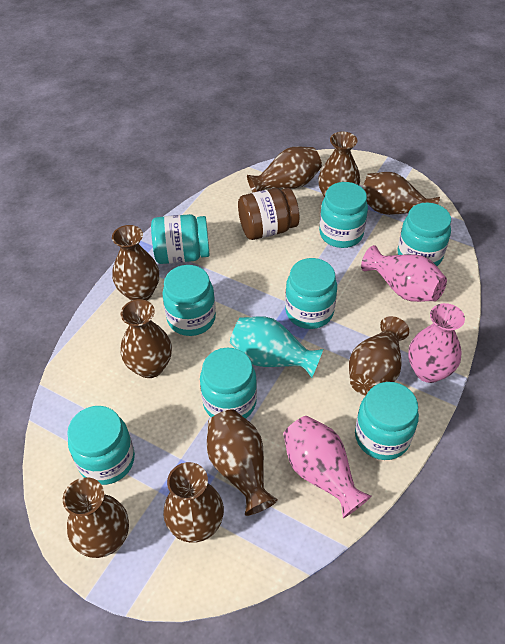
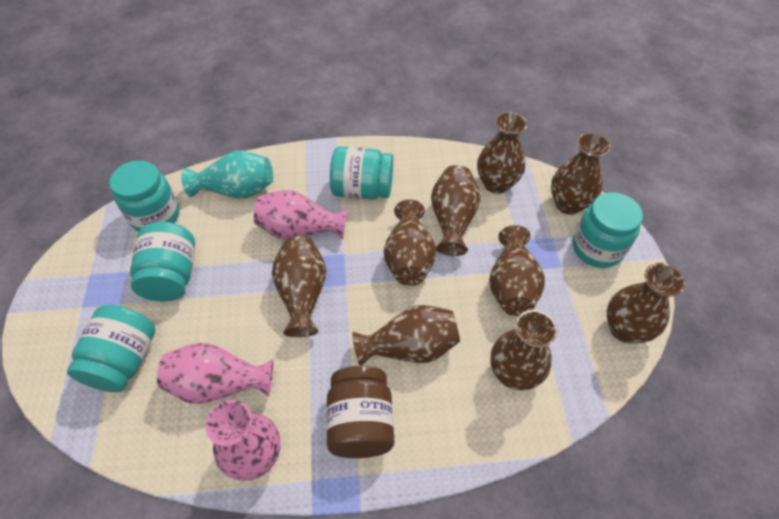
turquoise jar: [67,406,135,485] [151,214,210,264] [162,265,216,336] [200,348,257,419] [285,258,337,329] [319,182,368,248] [355,382,419,460] [397,203,451,266] = 8 -> [67,305,156,393] [110,160,180,232] [130,222,195,302] [330,146,393,200] [573,192,643,268] = 5

